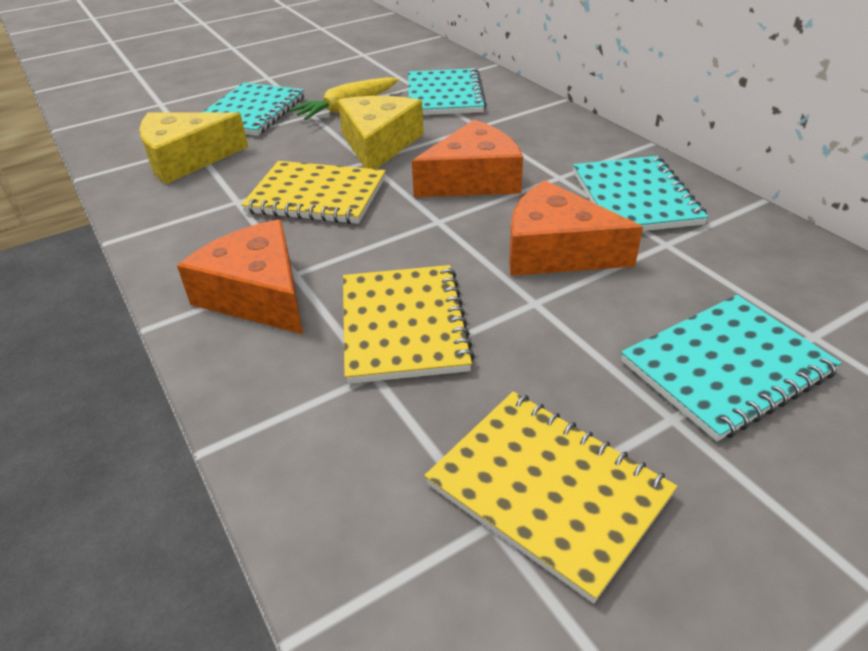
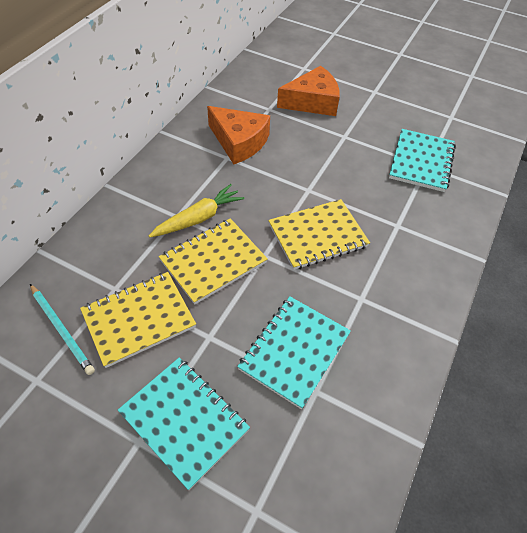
orange cheese: [177,219,303,334] [412,120,523,197] [509,180,643,276] = 3 -> [207,106,270,164] [277,66,340,116] = 2
turquoise notebook: [203,83,305,136] [408,68,487,115] [573,156,708,231] [621,295,842,441] = 4 -> [118,357,250,490] [237,296,351,409] [389,129,456,192] = 3
turquoise pencil: none = 0 -> [30,284,95,375] = 1
yellow cheese: [139,112,248,184] [338,96,424,169] = 2 -> none = 0

